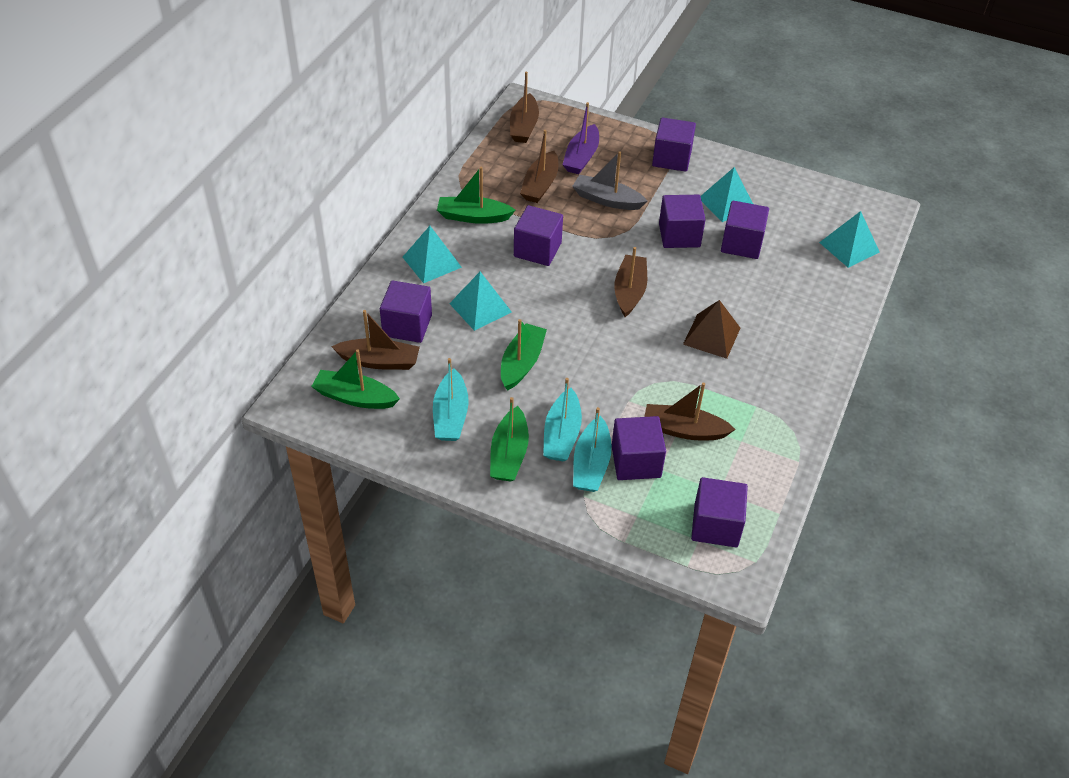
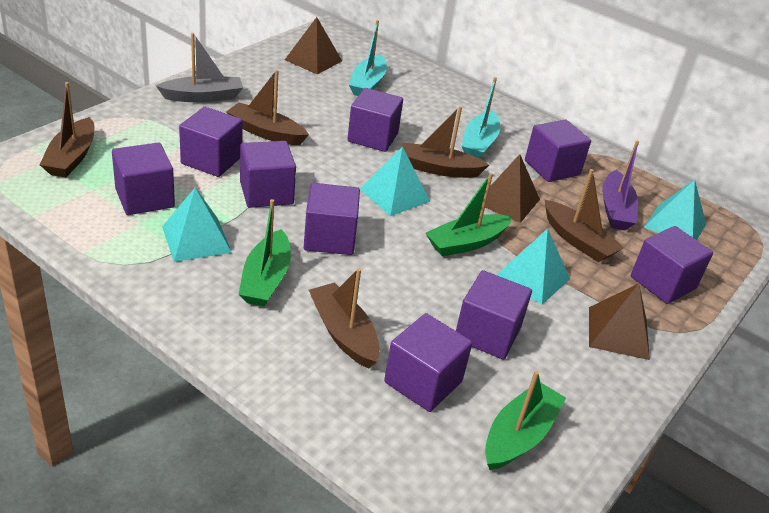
brown pyramid: [683,300,740,359] = 1 -> [285,17,342,75] [485,154,540,223] [589,283,650,360] = 3
green boat: [311,349,400,409] [437,167,516,224] [490,397,529,482] [501,319,547,390] = 4 -> [238,199,291,306] [426,173,513,257] [485,371,566,470] = 3
purple cube: [380,280,432,343] [514,205,563,266] [612,416,666,480] [652,117,696,172] [659,195,706,248] [691,477,748,547] [721,201,769,259] = 7 -> [112,142,175,215] [179,107,243,177] [240,141,296,208] [304,183,360,255] [347,88,403,152] [384,313,472,412] [456,270,532,360] [525,119,591,182] [631,226,713,304] = 9
turquoise boat: [433,358,469,441] [543,378,582,462] [573,407,612,492] = 3 -> [349,20,387,96] [462,77,500,159] = 2

